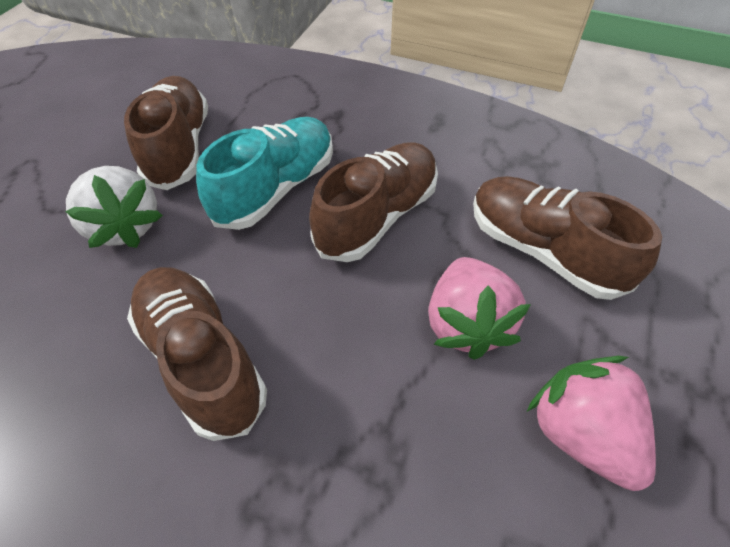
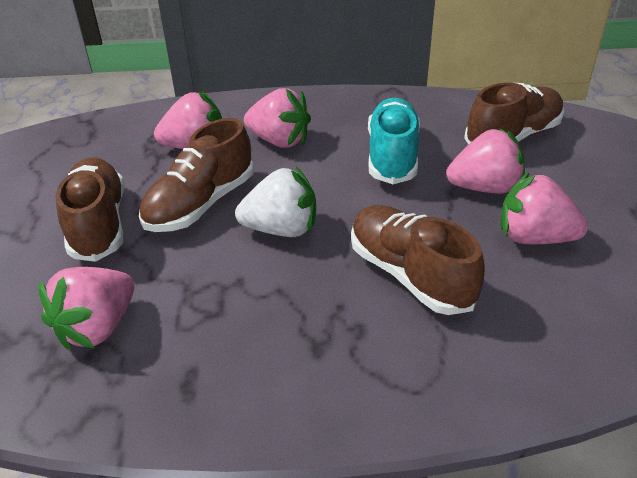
pink strawberry: [428,257,531,360] [527,356,656,491] = 2 -> [39,267,134,350] [154,91,222,149] [244,88,311,148] [446,128,525,194] [501,172,588,244] = 5

